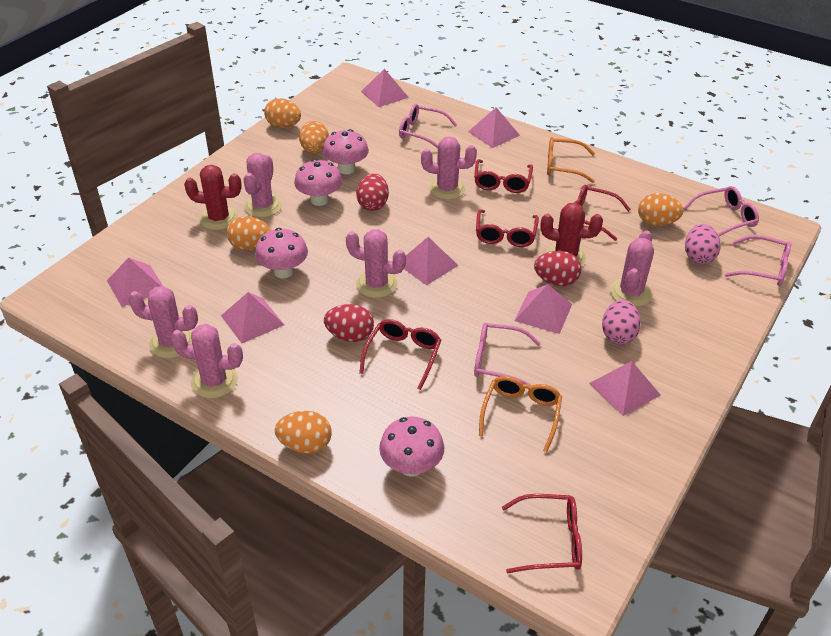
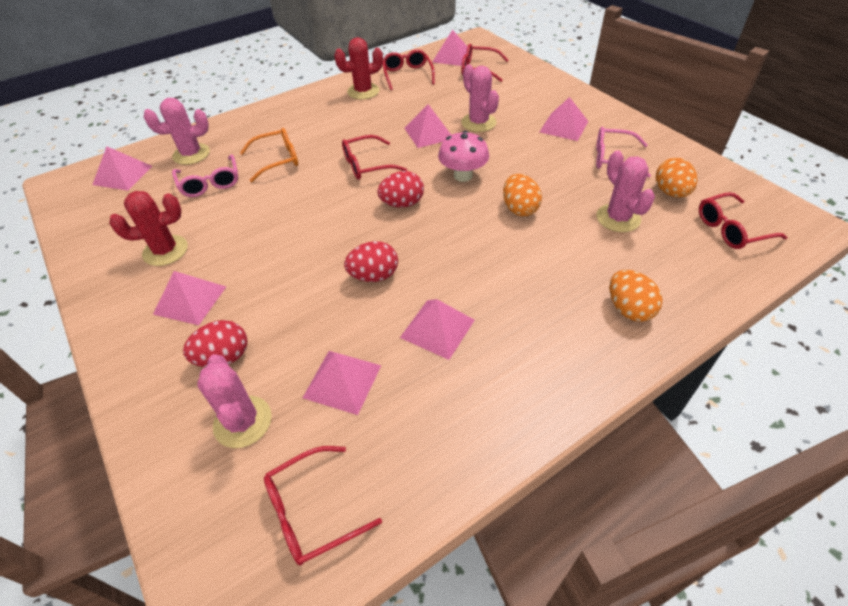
orange egg: [227,216,271,250] [264,98,301,128] [275,411,332,454] [299,121,329,154] [638,193,683,226] = 5 -> [503,174,542,216] [609,270,663,322] [656,158,697,197] = 3
orange glasses: [479,376,562,452] [547,137,595,183] = 2 -> [240,128,298,182] = 1
pink cactus: [128,286,198,358] [171,324,243,398] [244,153,282,218] [346,229,406,298] [421,136,477,200] [610,231,654,307] = 6 -> [144,98,210,165] [197,354,272,448] [461,64,499,132] [596,150,655,232] = 4
pink egg: [602,299,641,345] [685,224,721,264] = 2 -> none = 0
pink glasses: [399,104,457,148] [474,323,541,386] [683,186,759,237] [725,235,791,286] = 4 -> [172,154,238,197] [596,127,651,178] = 2
pink mushroom: [255,228,308,278] [294,159,343,206] [323,129,369,174] [379,416,444,476] = 4 -> [438,131,489,182] = 1

